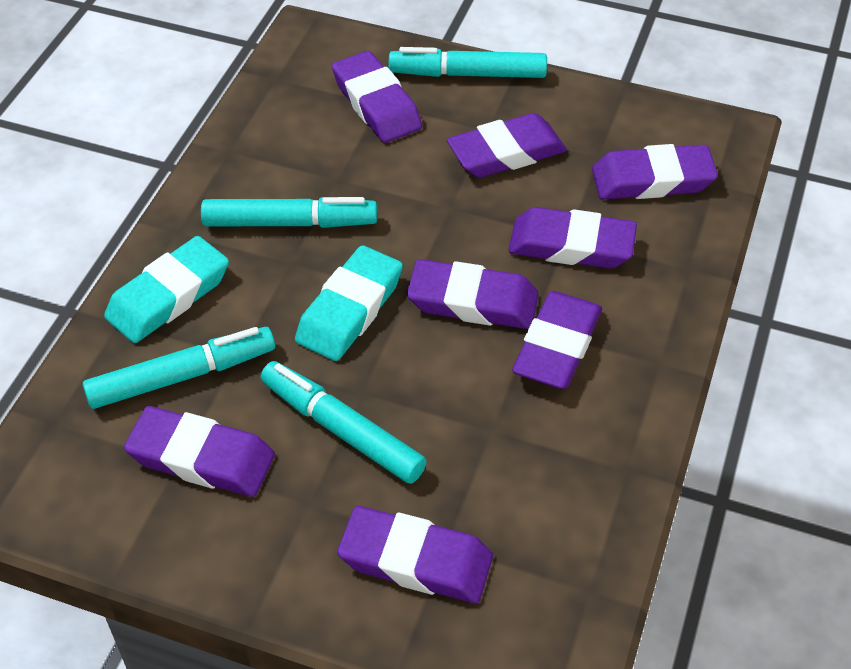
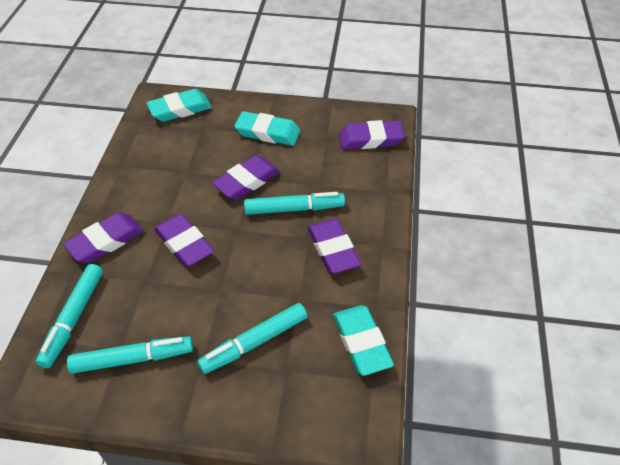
purple eraser: [124,406,275,497] [332,51,422,143] [337,506,493,603] [407,259,539,329] [447,113,567,178] [508,207,637,269] [512,291,602,389] [592,144,718,200] = 8 -> [63,212,144,263] [154,214,214,267] [212,155,280,200] [307,218,361,274] [339,120,405,149] = 5
turquoise eraser: [104,236,229,343] [295,245,403,361] = 2 -> [147,89,212,122] [234,111,300,146] [333,305,394,376] = 3

